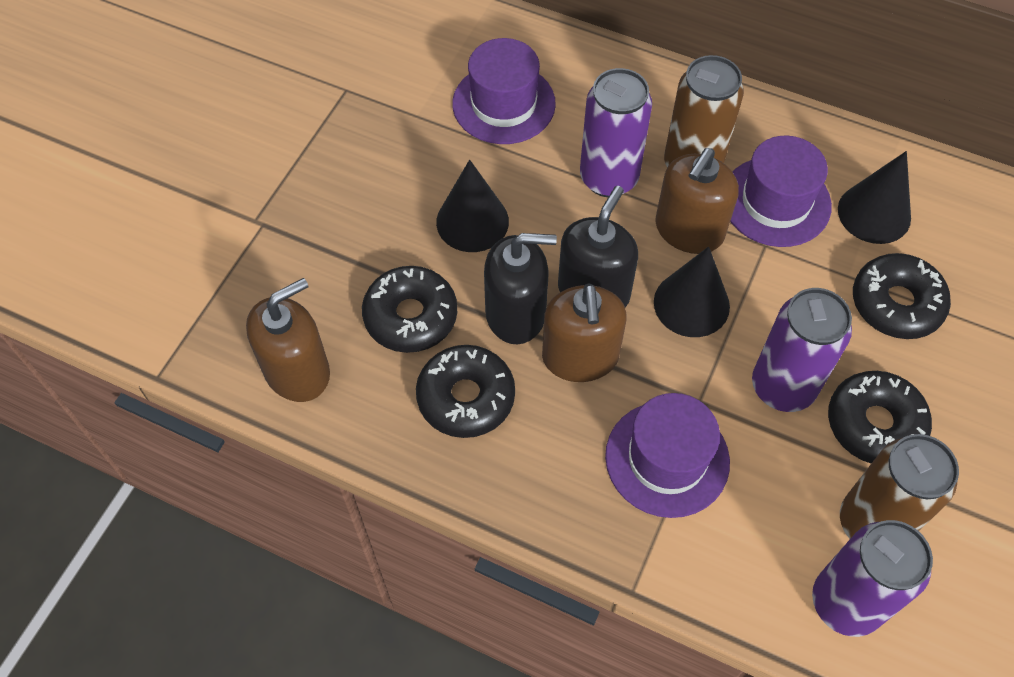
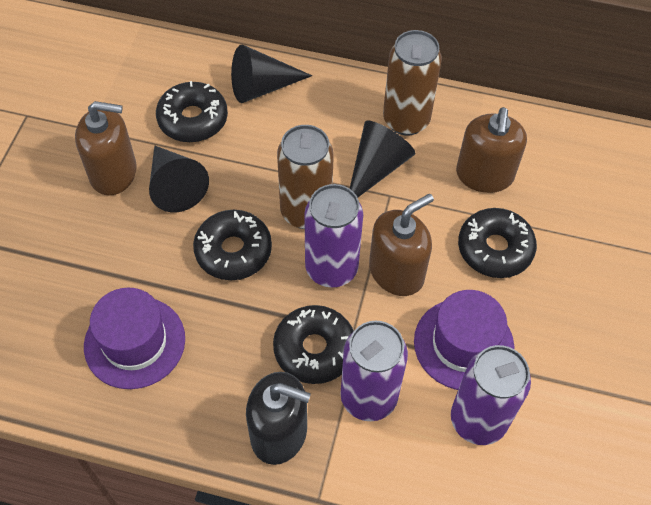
black soap dispenser: [484,233,557,344] [558,186,638,307] = 2 -> [246,372,311,465] = 1
purple hat: [452,38,556,144] [605,393,730,518] [730,136,832,247] = 3 -> [84,288,185,389] [414,290,514,390] = 2

